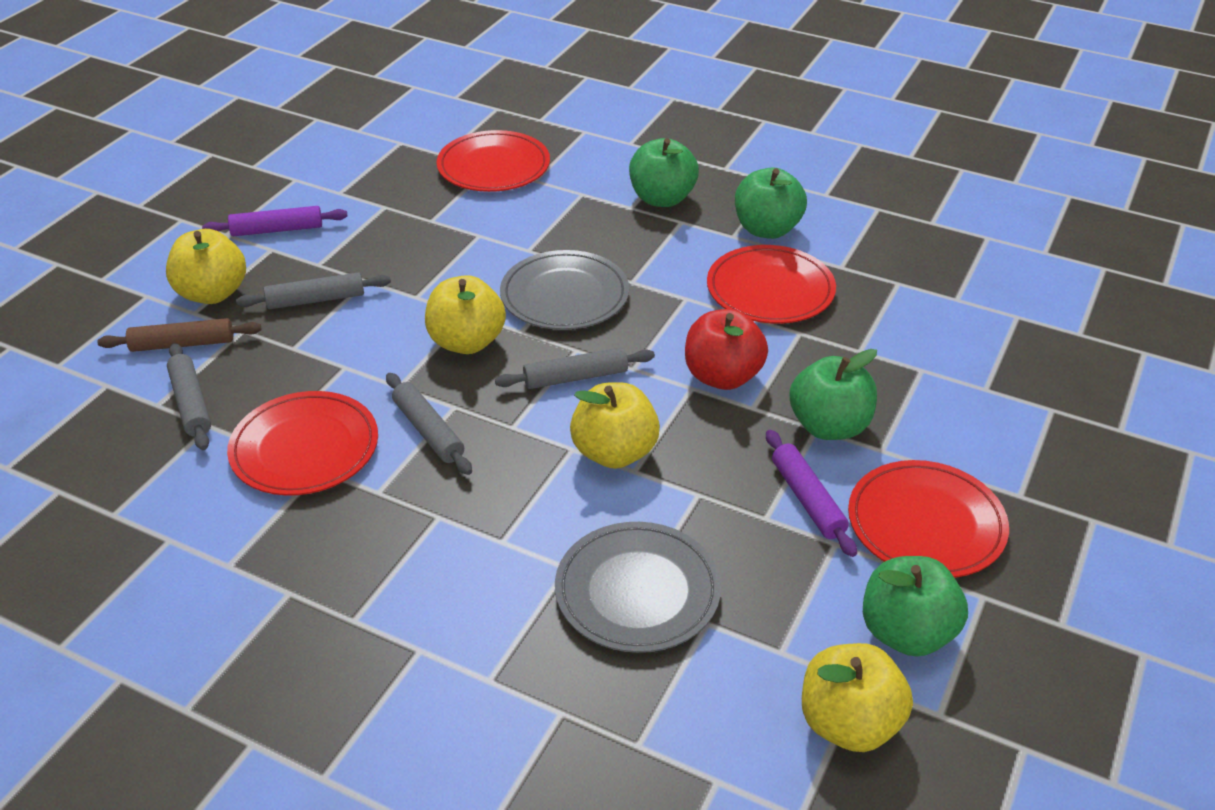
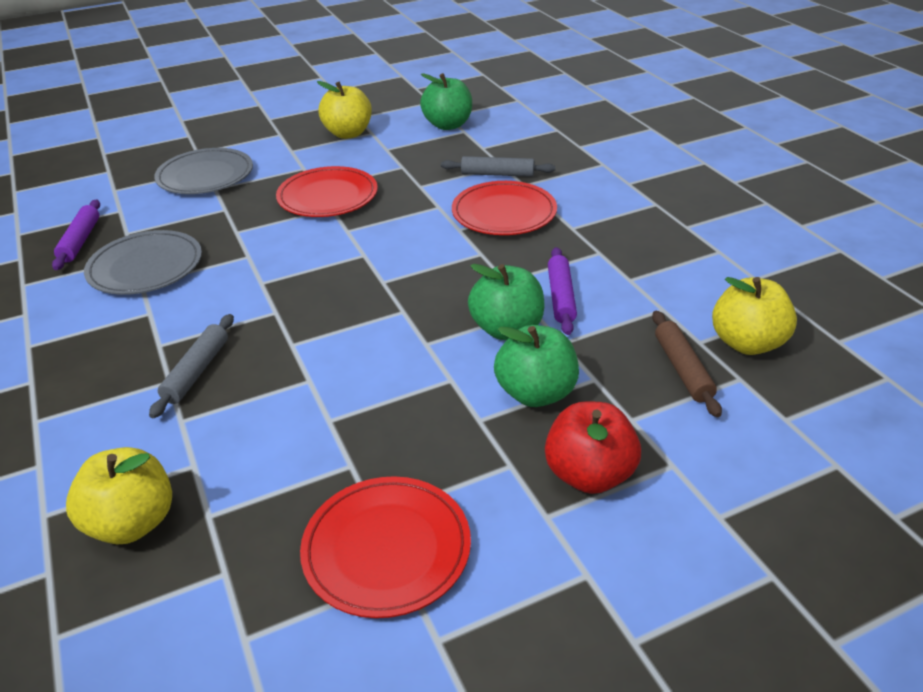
green apple: [629,138,699,207] [735,168,807,239] [790,349,877,440] [863,556,968,657] = 4 -> [420,73,472,130] [468,264,545,340] [494,325,579,407] = 3
grey rolling pin: [167,343,211,450] [236,272,391,309] [386,373,472,475] [495,347,655,389] = 4 -> [149,314,234,418] [441,156,555,177] = 2
red plate: [227,391,378,496] [437,130,550,192] [707,245,836,324] [848,460,1009,578] = 4 -> [276,166,378,217] [300,476,471,618] [452,181,557,235] = 3
yellow apple: [166,229,246,304] [425,275,506,354] [570,382,660,469] [802,643,913,752] = 4 -> [66,447,172,545] [317,81,372,139] [712,277,797,355] = 3

